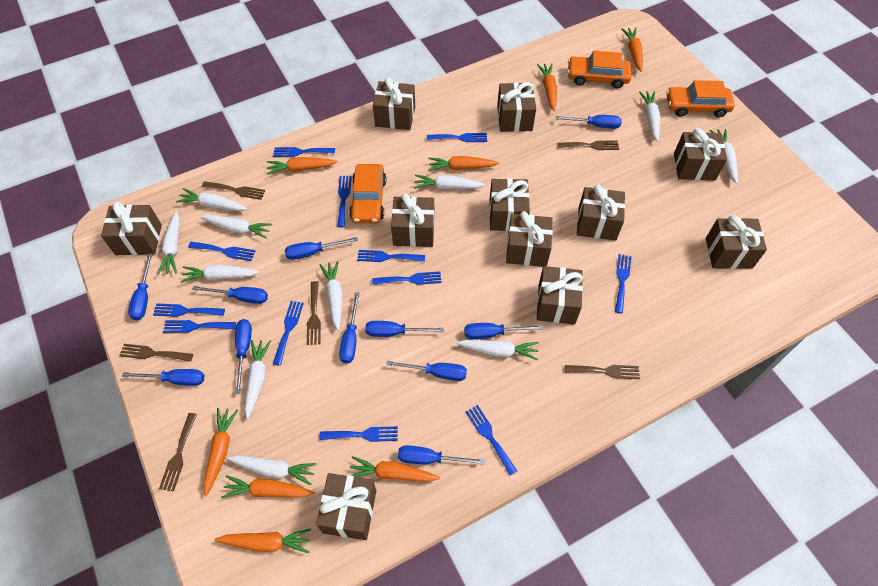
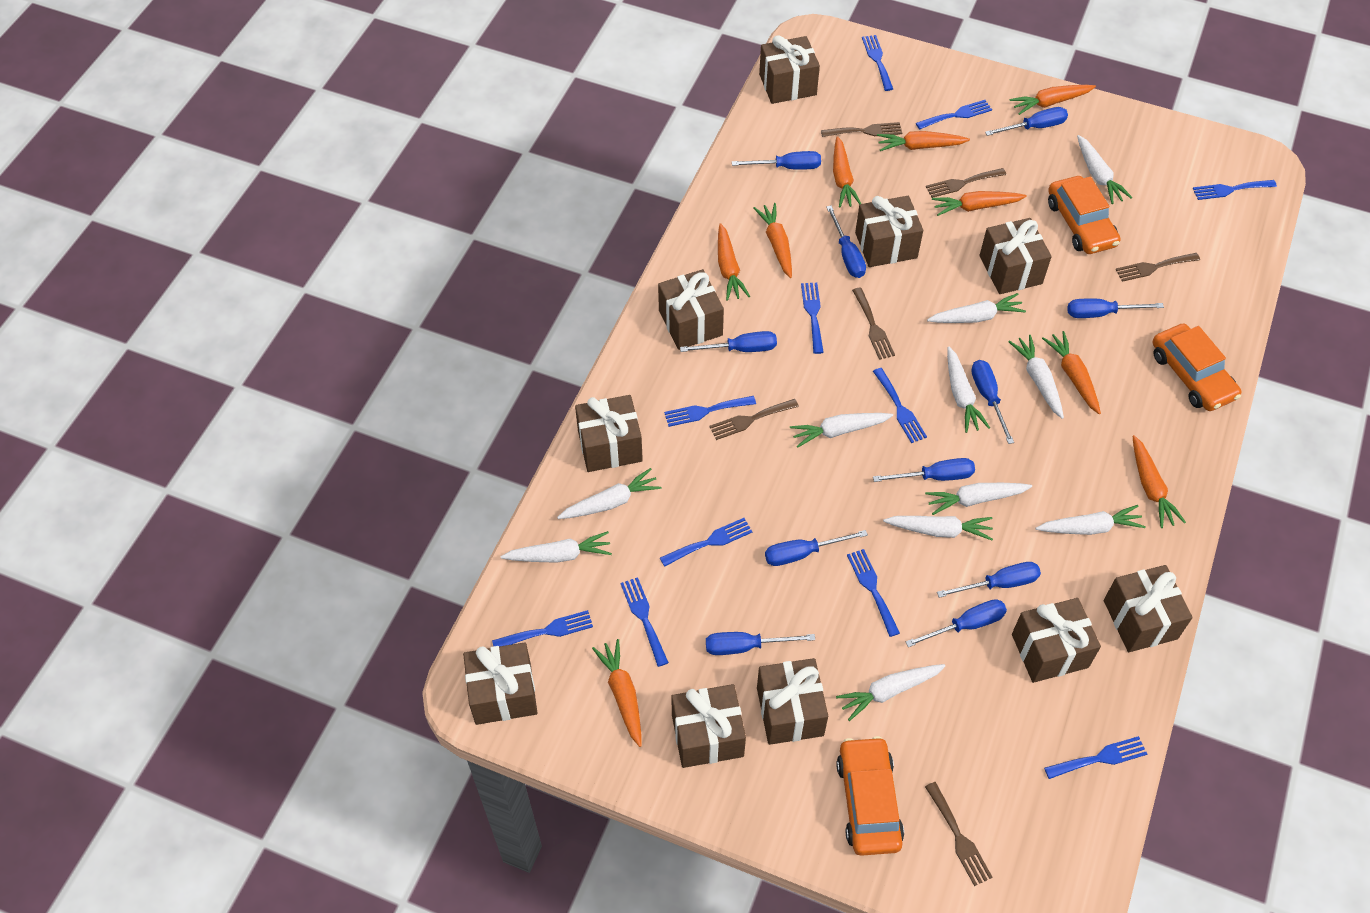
blue fork: [153,303,225,317] [163,320,236,333] [188,242,255,261] [273,147,335,157] [273,301,304,365] [320,426,398,442] [337,176,352,227] [357,250,425,262] [372,271,441,285] [427,133,487,142] [466,405,517,475] [615,254,632,313] = 12 -> [492,610,593,647] [620,577,669,667] [660,518,752,567] [664,396,756,427] [801,283,824,354] [847,549,900,637] [862,35,893,91] [873,368,927,443] [916,100,992,129] [1044,736,1147,779] [1193,180,1277,200] = 11
brown gift: [101,202,162,255] [316,473,376,540] [373,77,415,130] [391,193,434,247] [489,178,530,231] [497,82,536,132] [506,211,553,267] [537,266,583,325] [577,185,625,241] [674,128,727,180] [706,215,767,269] = 11 -> [463,642,537,725] [575,395,643,472] [658,269,724,350] [671,684,746,768] [757,658,828,745] [759,35,820,104] [855,196,923,267] [979,218,1052,294] [1012,598,1101,683] [1104,565,1193,652] = 10
orange carrot: [204,408,238,496] [215,528,311,553] [221,475,315,498] [267,157,337,175] [350,456,440,482] [428,156,499,171] [537,63,557,111] [621,28,643,72] = 8 -> [592,639,642,747] [718,223,750,301] [754,203,792,278] [833,136,861,207] [877,131,970,151] [932,191,1027,216] [1010,85,1096,115] [1042,331,1101,414] [1132,435,1186,528] = 9

